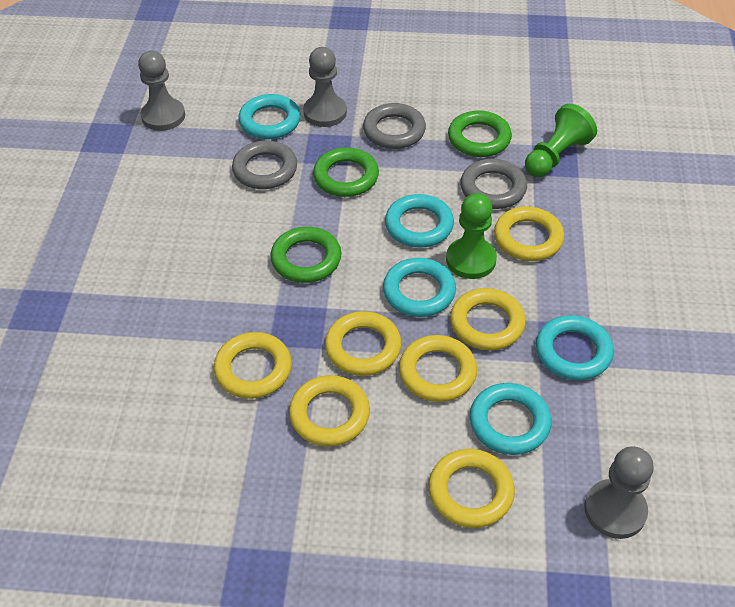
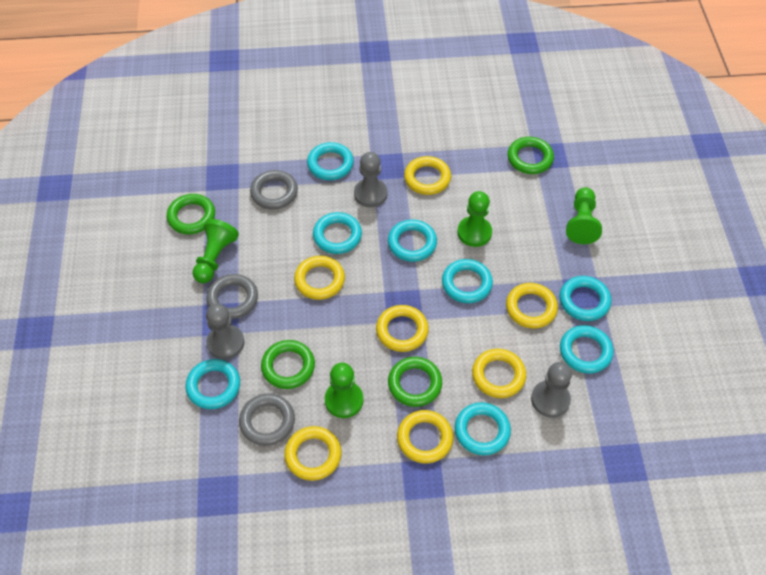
green pawn: [446,193,497,279] [525,104,597,177] = 2 -> [192,219,239,283] [325,363,363,418] [457,191,492,247] [566,187,602,244] = 4
green ring: [270,227,342,283] [313,147,379,197] [448,110,512,157] = 3 -> [167,194,215,234] [261,340,315,389] [388,357,442,407] [508,137,554,174] = 4
turquoise ring: [238,94,301,139] [383,258,456,317] [385,194,454,248] [470,383,551,455] [536,315,614,380] = 5 -> [185,359,240,409] [307,142,354,180] [313,212,362,254] [388,219,437,262] [442,259,493,303] [455,402,511,455] [560,276,611,321] [560,325,613,373] = 8

